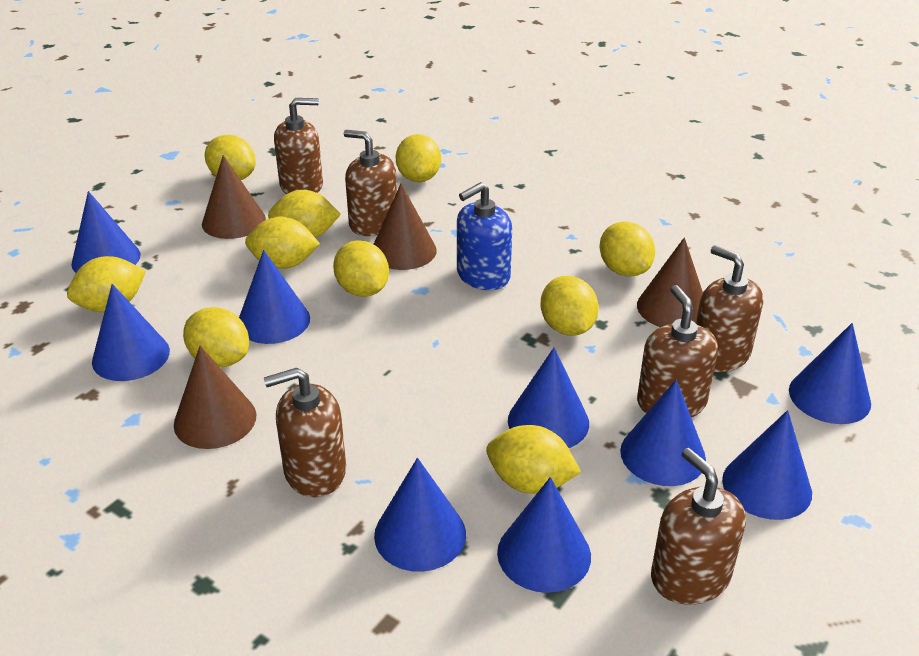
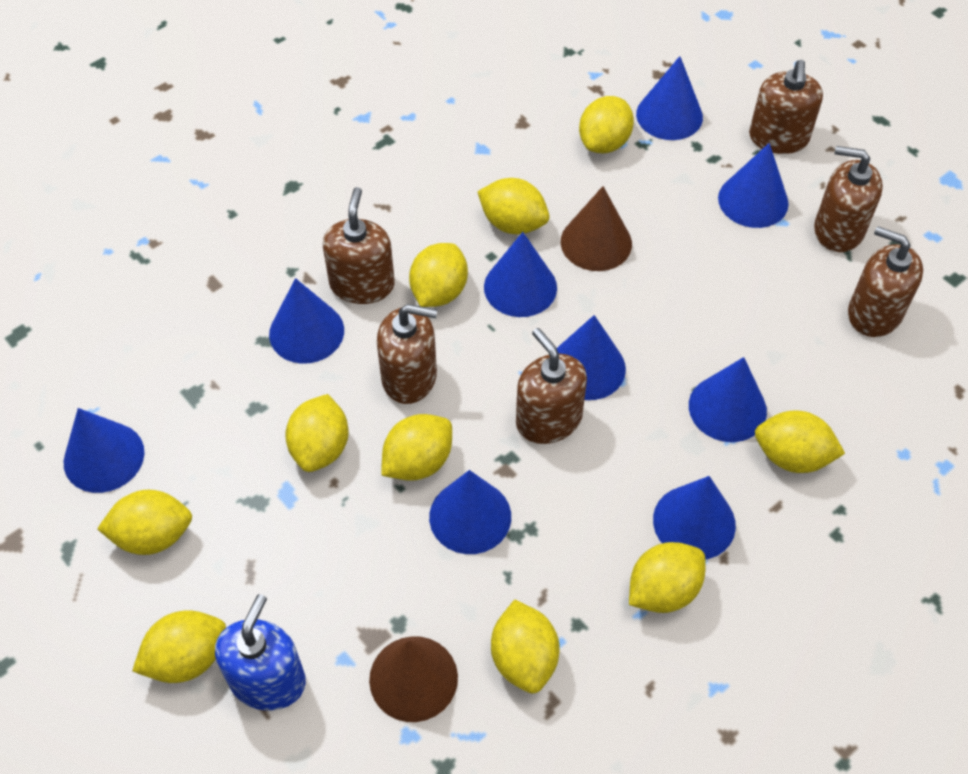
brown cone: [174,346,256,449] [202,155,266,239] [373,184,437,270] [637,237,703,327] = 4 -> [369,636,458,722] [561,186,632,271] = 2

